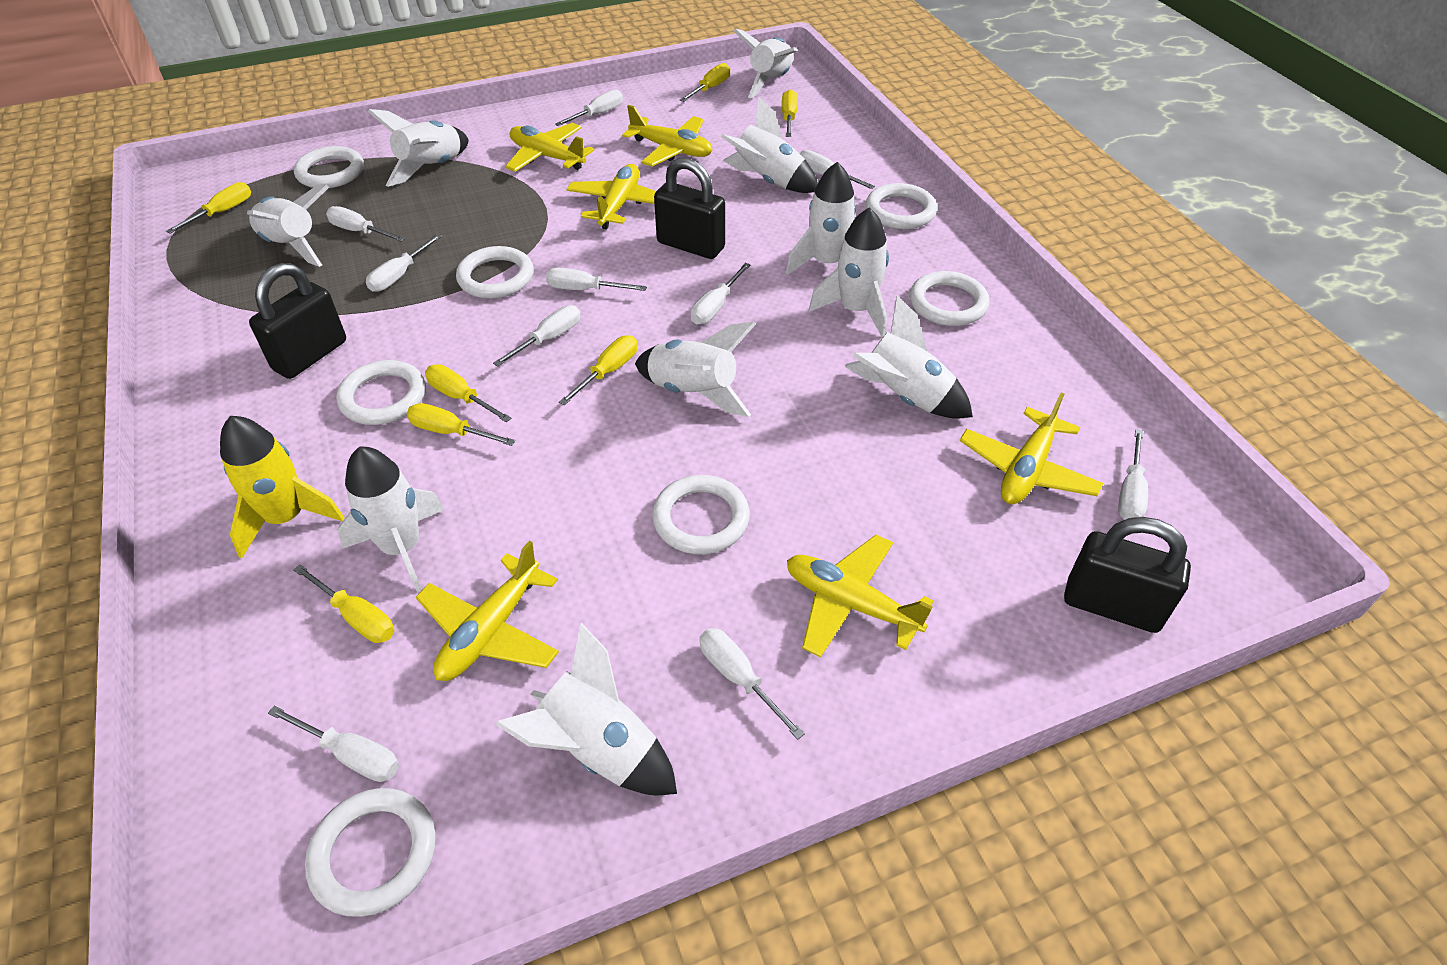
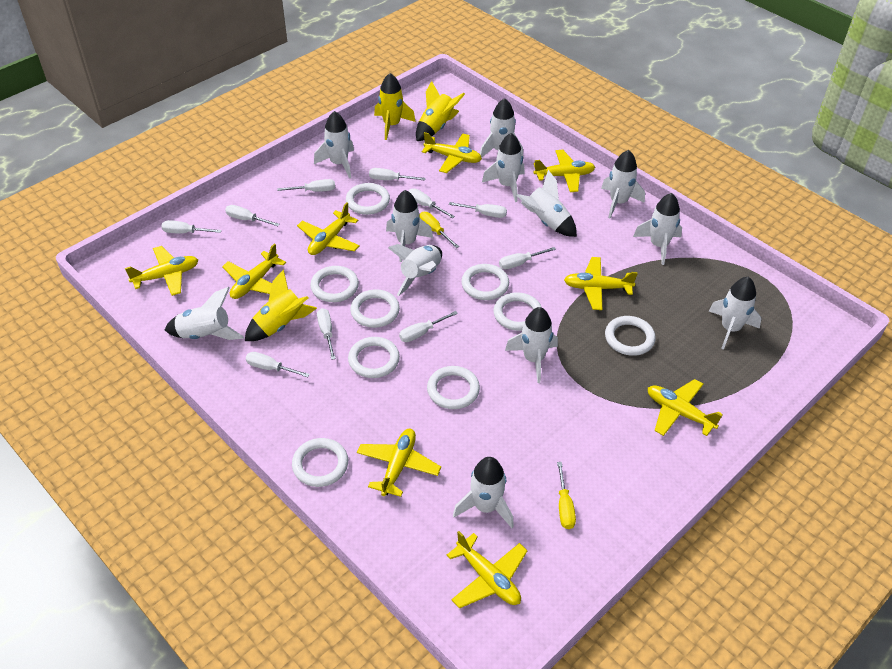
black padlock: [249,263,346,379] [654,158,725,259] [1064,517,1191,633] = 3 -> none = 0
white ring: [294,146,364,188] [305,788,435,917] [336,360,426,425] [456,246,533,299] [652,475,750,554] [866,183,937,229] [910,271,989,326] = 7 -> [292,438,348,487] [310,266,359,302] [346,183,390,215] [348,337,400,378] [350,289,400,328] [427,366,480,409] [461,264,509,300] [493,292,542,331] [605,316,656,356] = 9
white rocket: [247,185,329,267] [338,446,445,592] [368,109,469,187] [495,623,677,795] [635,322,756,417] [721,97,818,193] [734,29,797,98] [786,162,856,275] [809,207,889,338] [844,296,973,419] = 10 -> [165,287,244,340] [314,111,354,178] [386,190,433,262] [388,244,442,296] [453,457,514,528] [480,98,524,159] [482,133,524,202] [505,307,558,383] [517,170,577,237] [601,150,645,218] [633,193,682,265] [708,277,762,350] = 12
yellow plane: [416,541,559,681] [505,123,594,172] [566,164,656,229] [622,105,712,167] [787,535,934,658] [959,392,1103,504] = 6 -> [125,246,198,296] [222,243,286,299] [297,202,360,255] [357,429,441,497] [422,132,482,173] [447,531,528,609] [533,150,595,192] [564,257,638,310] [648,379,723,436] = 9
yellow rocket: [220,416,345,559] = 1 -> [245,270,317,341] [374,73,416,140] [416,81,465,141] = 3
yellow screwdriver: [166,182,251,234] [293,564,394,643] [407,403,515,446] [425,364,511,422] [559,335,638,405] [680,63,730,102] [782,89,798,137] = 7 -> [419,212,459,248] [557,462,576,529] = 2

